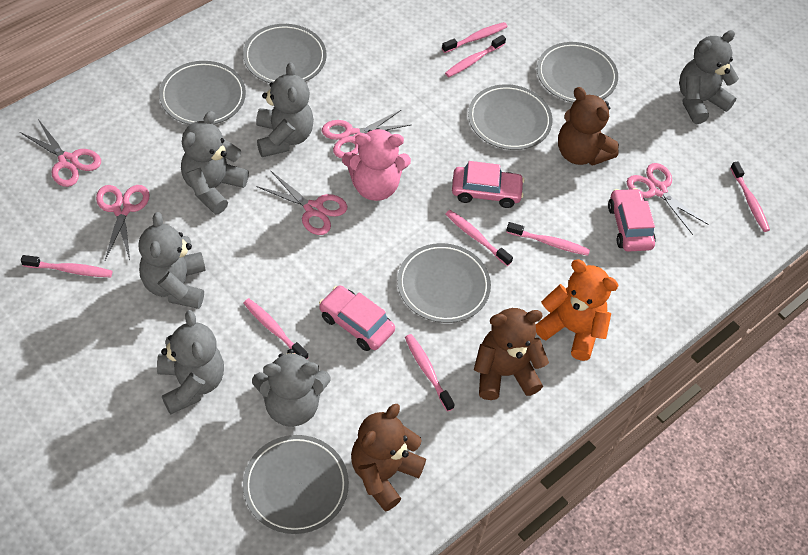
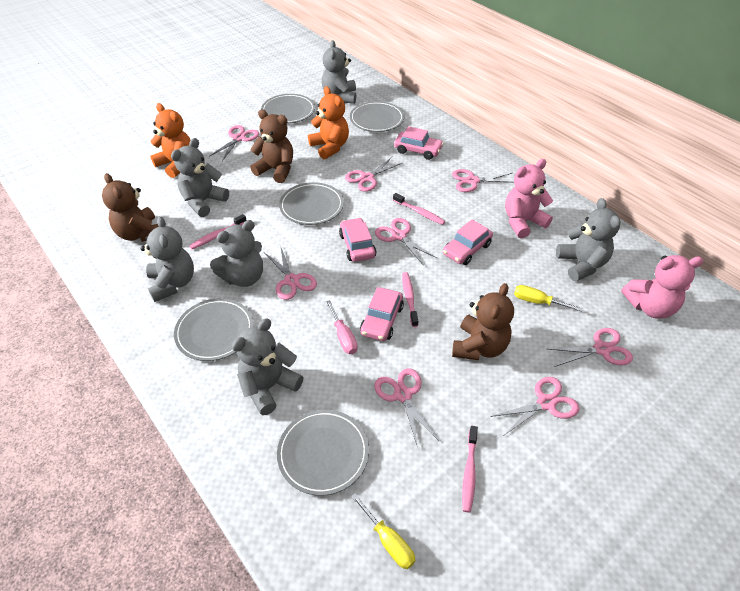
grey plate: [159,61,246,125] [243,24,327,83] [243,435,349,534] [397,243,491,323] [468,84,553,150] [537,42,618,103] = 6 -> [174,298,254,361] [261,94,315,124] [277,410,369,496] [279,182,344,225] [350,101,404,132] = 5
orange teddy bear: [536,259,619,361] = 1 -> [150,103,190,178] [308,86,349,159] = 2
pink car: [319,285,395,351] [452,161,524,208] [608,188,656,252] = 3 -> [339,218,376,262] [360,287,404,341] [394,126,444,160] [443,220,493,265] = 4
pink scissors: [20,119,101,187] [96,185,150,260] [257,171,348,235] [322,110,410,158] [627,163,709,235] = 5 -> [209,125,259,161] [264,245,317,300] [345,157,402,192] [374,368,439,448] [375,218,437,265] [452,169,514,192] [491,377,580,435] [549,328,633,367] = 8
pink screwdriver: none = 0 -> [326,300,358,354] = 1
pink teddy bear: [342,128,411,201] = 1 -> [505,159,553,238] [621,255,704,319] = 2
pink toothbrush: [21,255,113,277] [244,298,309,359] [405,334,455,412] [442,22,508,53] [445,35,506,77] [445,210,513,266] [506,222,590,256] [730,162,770,232] = 8 -> [189,214,247,249] [393,193,445,225] [402,272,418,327] [462,426,478,513] = 4
yellow screwdriver: none = 0 -> [351,493,415,569] [514,285,583,311] = 2

